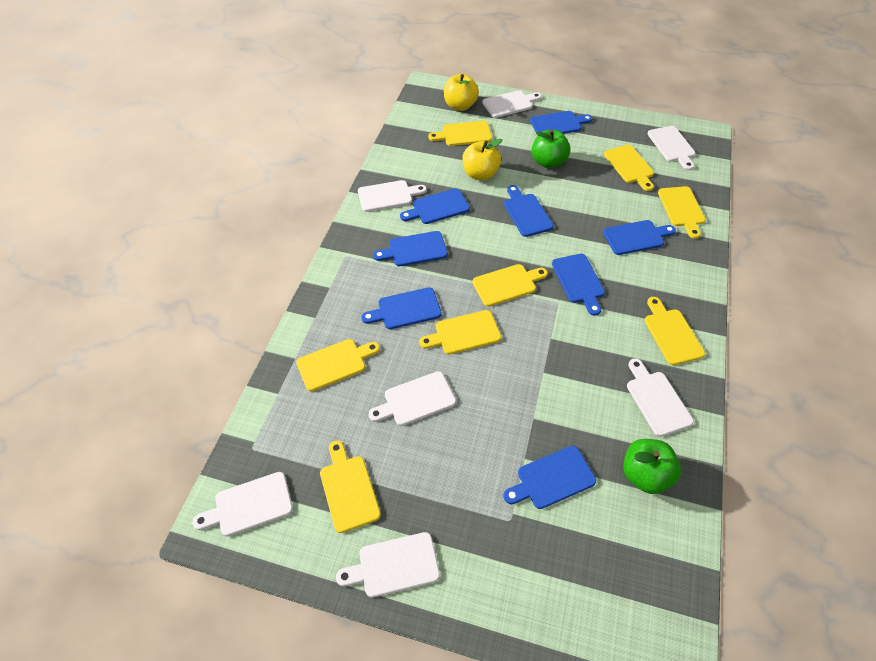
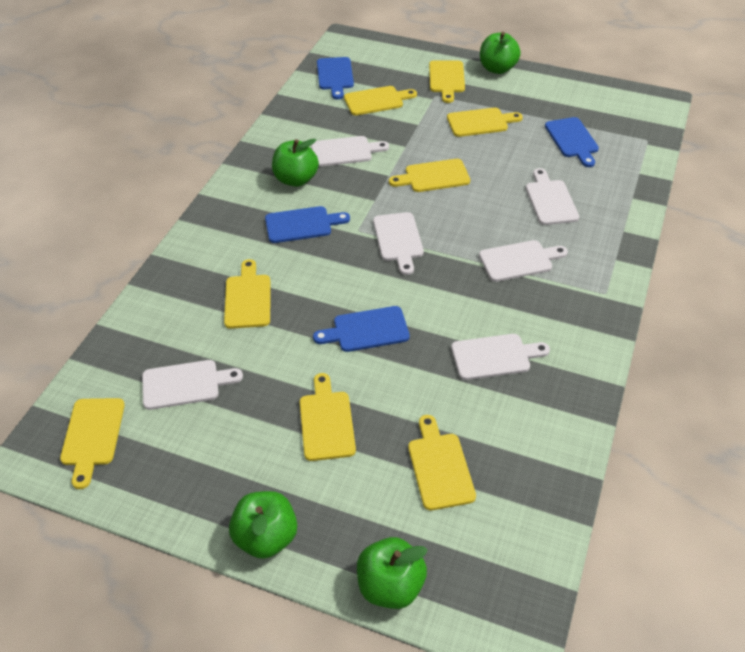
blue cutting board: [361,287,442,329] [373,231,448,266] [400,188,470,224] [503,446,596,509] [504,185,554,237] [530,111,593,134] [552,254,605,316] [603,220,676,255] = 8 -> [265,206,350,243] [313,306,410,352] [317,57,354,99] [545,117,599,167] = 4
green apple: [531,129,570,168] [623,439,681,494] = 2 -> [229,491,297,559] [272,139,319,187] [357,537,428,609] [480,32,521,74] = 4
white cutting board: [193,472,293,536] [336,532,440,597] [358,180,427,212] [369,371,456,426] [482,90,542,118] [627,358,694,437] [648,126,695,170] = 7 -> [142,360,243,410] [311,136,389,167] [373,212,424,275] [451,334,550,380] [479,240,568,282] [526,168,579,225] = 6
yellow apple: [444,74,479,111] [462,139,503,180] = 2 -> none = 0

